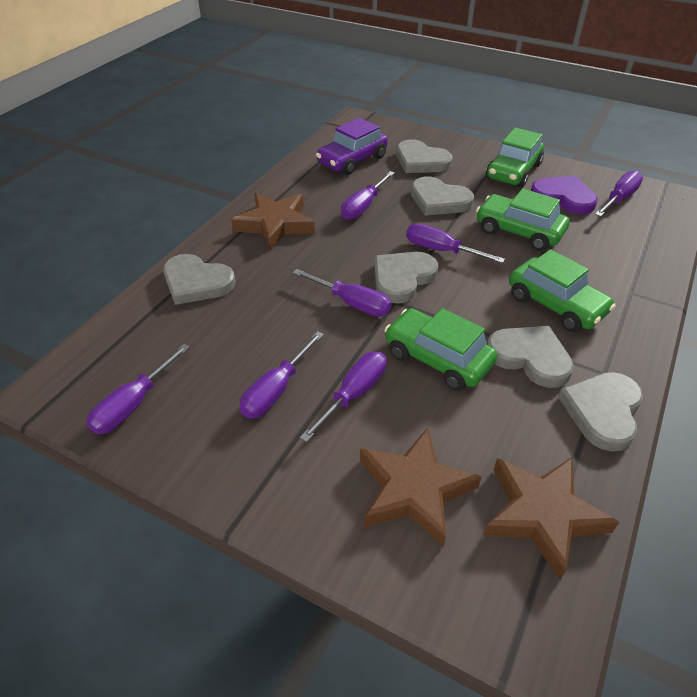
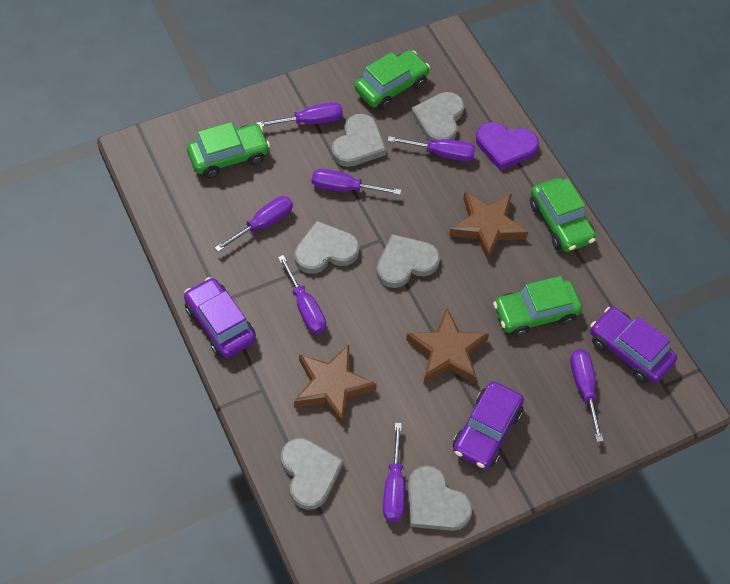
purple car: [316,118,388,175] = 1 -> [184,277,256,358] [453,381,524,469] [590,307,677,383] = 3

